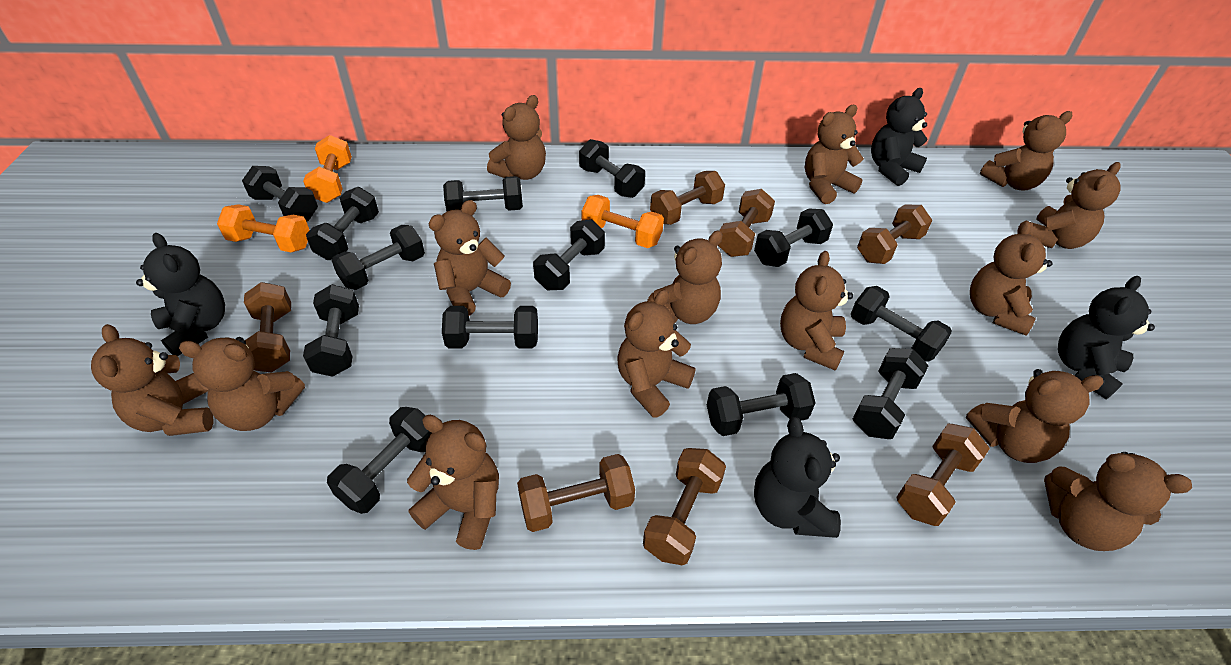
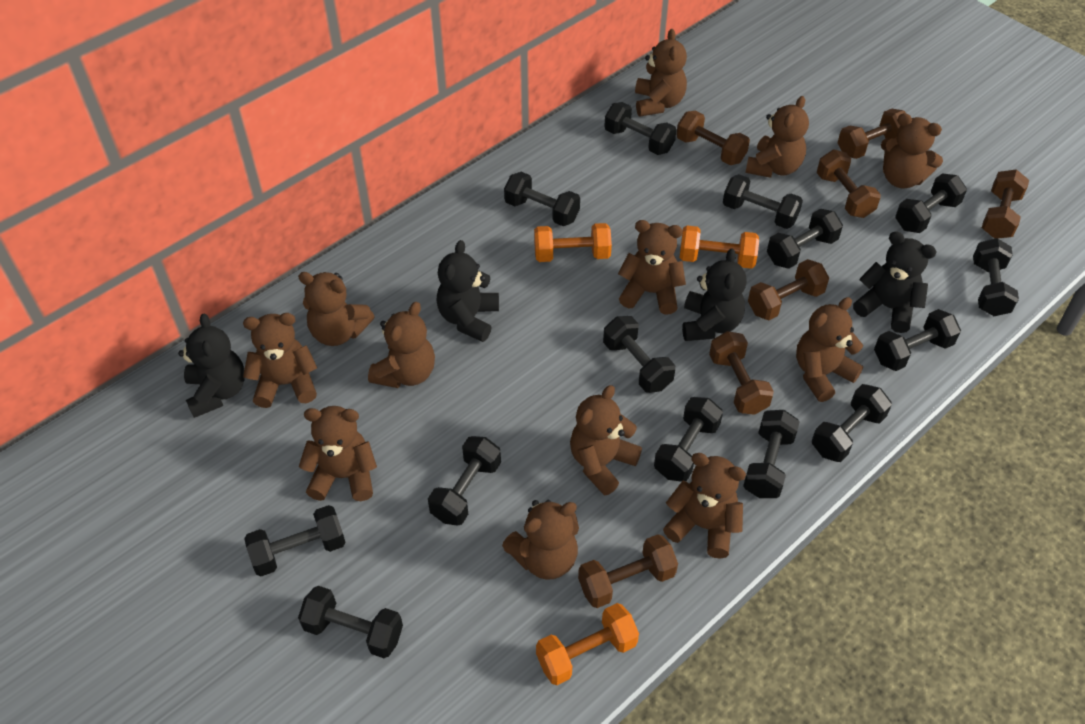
black dumbbell: [242,166,318,222] [303,284,359,377] [306,187,379,260] [327,407,431,514] [331,225,425,290] [442,306,538,349] [443,176,523,211] [533,219,605,290] [579,139,645,198] [707,373,816,436] [754,209,833,267] [851,286,952,362] [853,348,929,439] = 13 -> [244,505,346,576] [298,586,403,658] [428,436,501,526] [504,172,580,226] [603,316,675,393] [604,102,676,155] [654,397,723,482] [723,174,803,229] [743,410,800,498] [767,209,843,269] [812,384,892,462] [874,309,961,371] [895,174,967,233] [973,238,1019,316] = 14
brown teddy bear: [91,324,214,436] [179,337,305,431] [407,415,499,550] [428,200,511,316] [487,95,546,180] [617,289,695,418] [647,231,722,324] [780,251,853,371] [805,105,864,204] [966,369,1104,463] [970,221,1052,335] [980,111,1072,191] [1028,162,1121,249] [1044,452,1192,551] = 14 -> [243,313,317,408] [298,272,375,346] [299,406,377,501] [368,302,435,388] [502,500,579,580] [570,385,642,496] [618,220,686,314] [635,29,687,117] [663,453,746,559] [745,96,809,178] [796,297,863,402] [881,113,943,189] = 12

